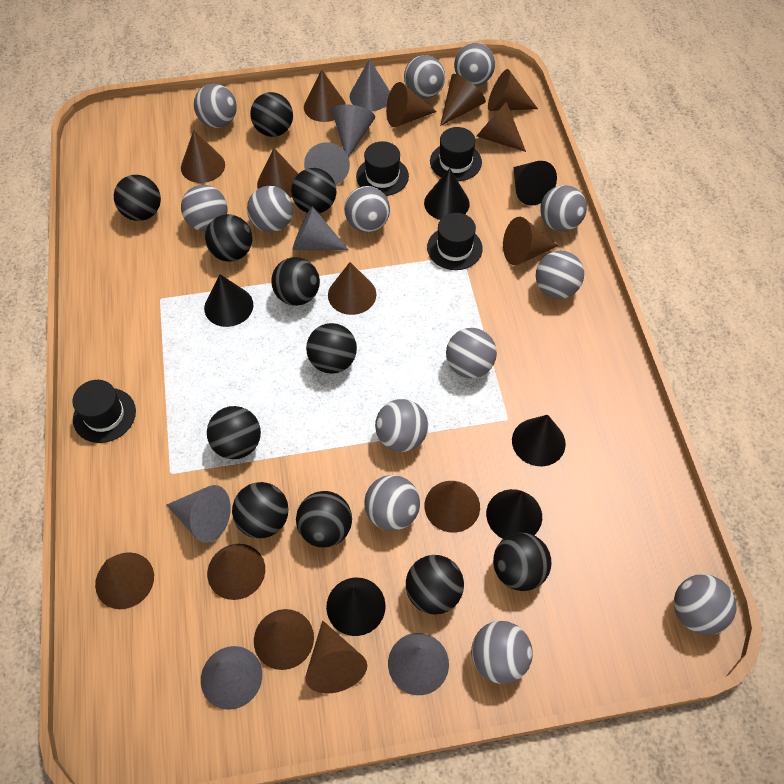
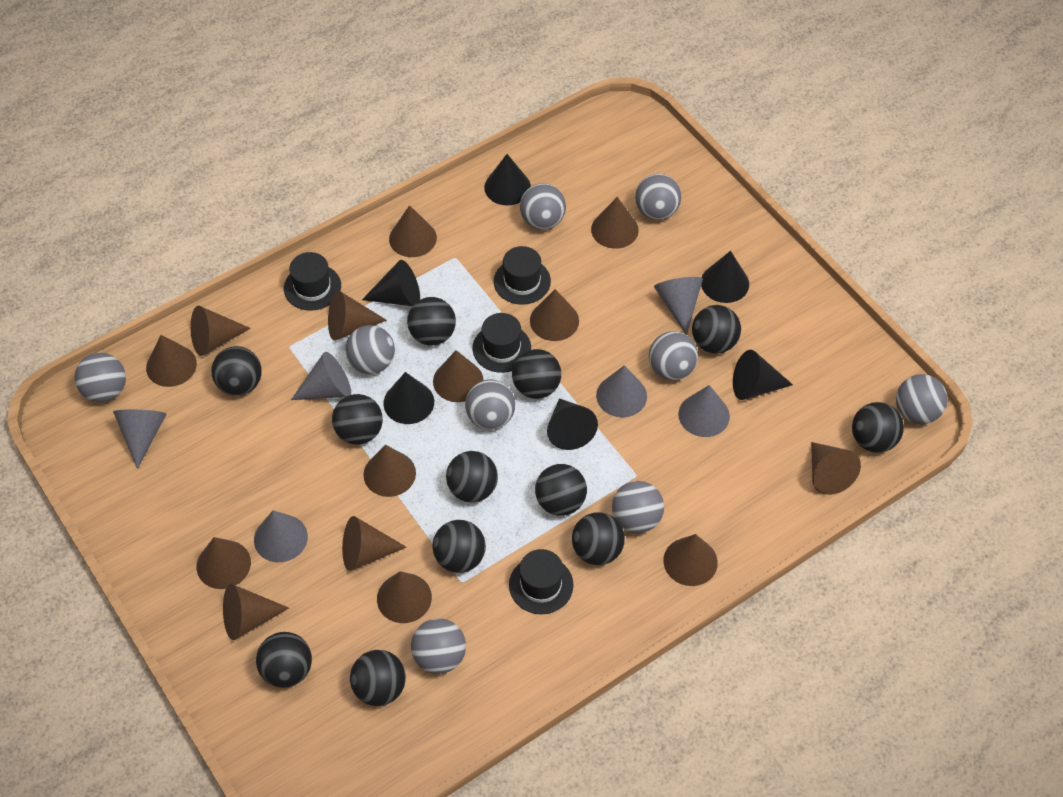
black ball: [114,175,161,221] [205,214,252,262] [207,406,261,459] [232,482,289,539] [250,92,293,137] [271,257,320,306] [291,168,336,213] [296,491,352,548] [306,323,357,374] [406,555,464,615] [493,533,551,591] = 11 -> [212,346,262,396] [256,632,312,688] [332,394,383,445] [350,650,406,706] [407,297,456,345] [433,520,486,573] [446,451,498,503] [512,349,561,399] [535,464,587,516] [572,512,625,565] [692,305,741,354] [852,402,904,453] = 12
grey ball: [181,185,227,231] [194,84,237,128] [247,186,293,232] [344,186,390,233] [364,475,420,531] [375,399,428,452] [404,55,445,99] [446,328,497,378] [454,43,495,86] [471,621,533,684] [536,251,584,299] [540,185,587,232] [674,574,736,635] = 13 -> [75,353,126,402] [345,325,395,374] [411,618,466,674] [465,380,515,430] [520,183,566,230] [612,481,664,533] [635,174,681,220] [649,331,698,381] [896,374,948,424] = 9
grey cone: [166,485,231,543] [201,646,262,710] [292,206,349,250] [304,142,350,185] [332,105,375,157] [350,59,390,111] [388,633,449,695] = 7 -> [113,409,166,469] [254,510,308,562] [291,352,351,400] [596,365,647,417] [654,277,703,335] [678,385,730,437] = 6

